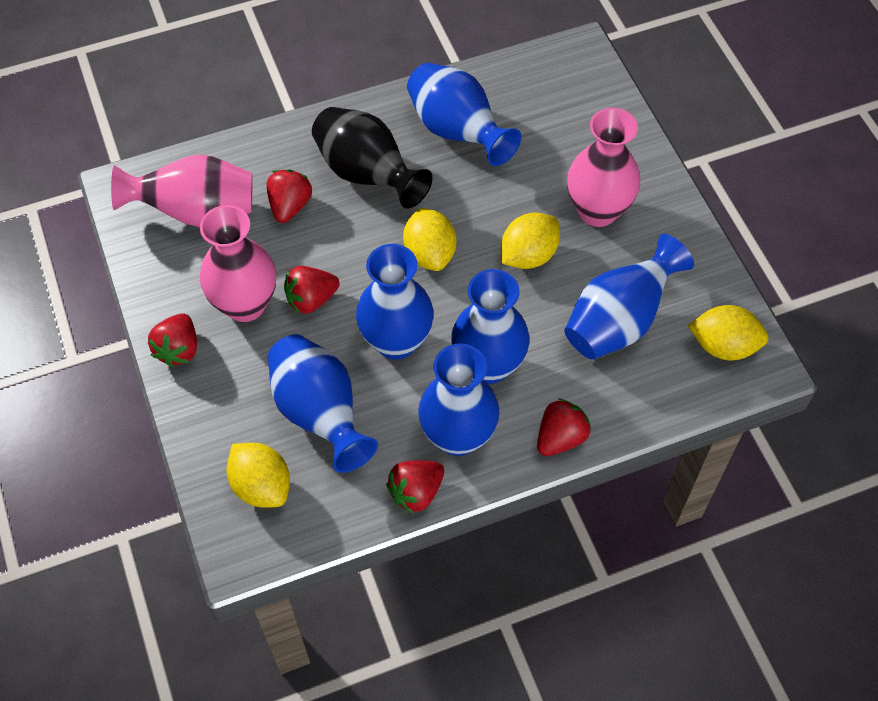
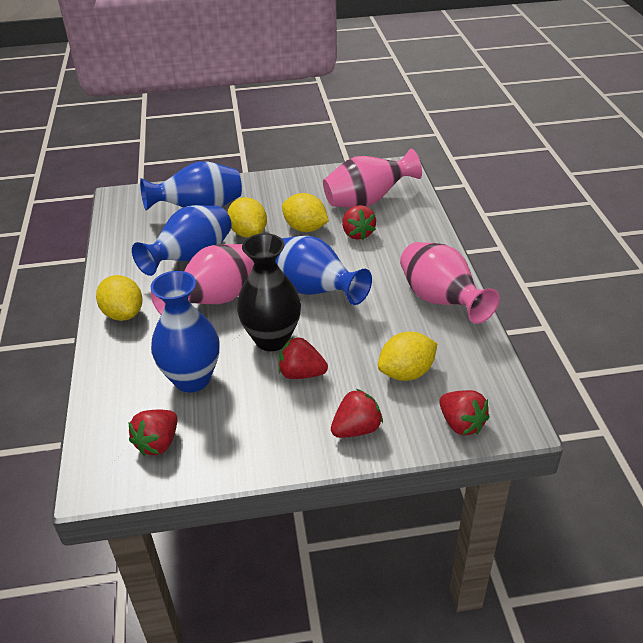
blue vase: [268,334,378,473] [356,244,434,360] [407,63,521,166] [418,343,500,456] [451,269,529,384] [564,234,694,360] = 6 -> [132,205,232,276] [140,161,242,211] [151,271,220,392] [276,236,372,305] = 4

